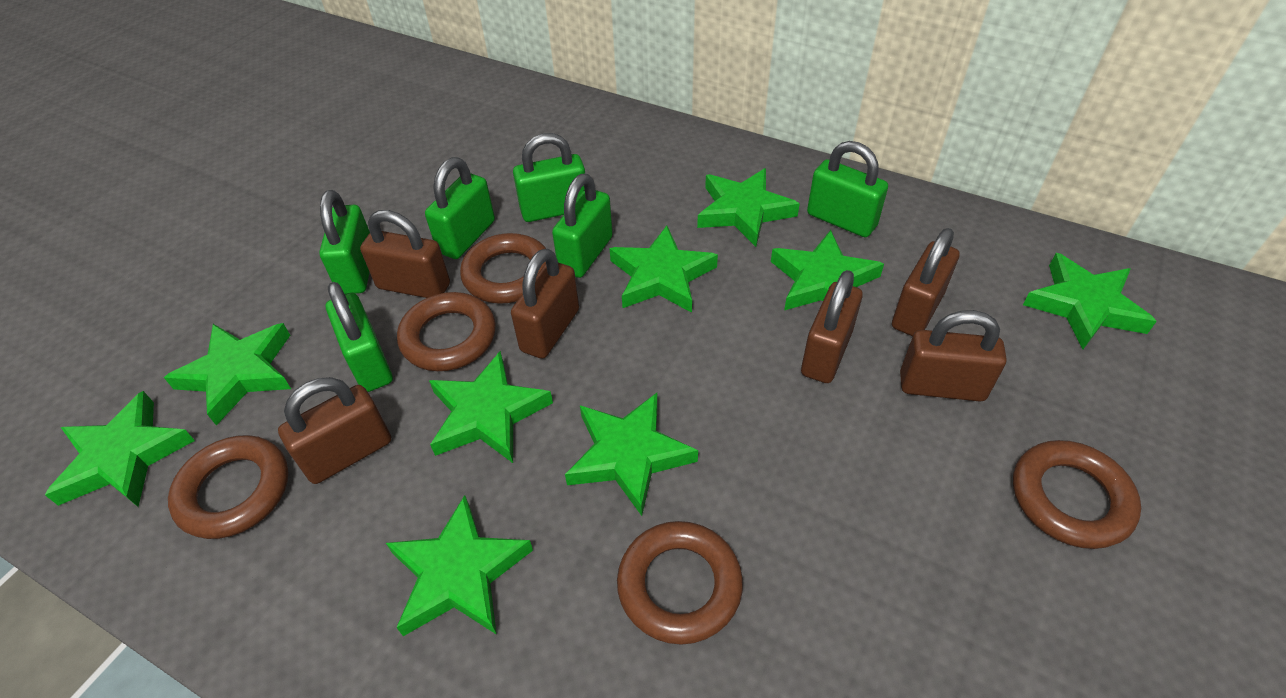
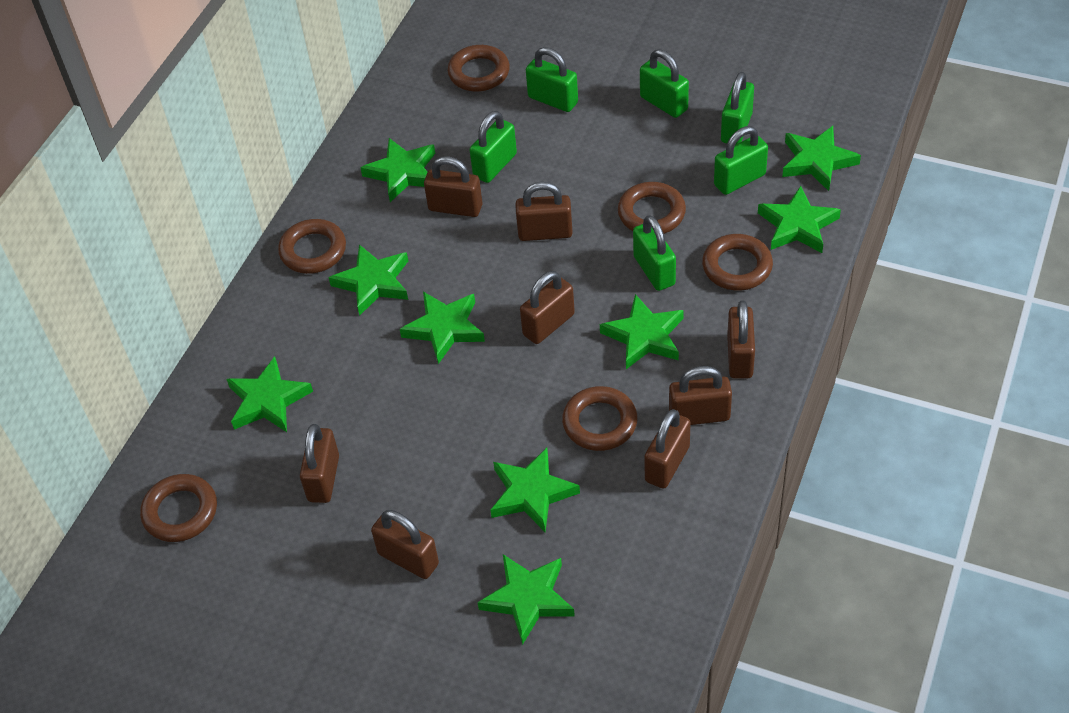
brown padlock: [278,377,391,484] [360,210,450,298] [511,248,579,359] [801,270,863,383] [892,228,960,336] [900,310,1007,402] = 6 -> [300,424,339,503] [371,510,439,579] [424,157,482,217] [515,182,573,241] [520,271,575,344] [644,409,691,489] [669,366,732,425] [727,300,755,379] = 8
brown ring: [168,435,288,539] [397,292,496,371] [460,233,546,304] [617,521,743,645] [1013,440,1141,549] = 5 -> [140,474,217,542] [278,219,346,274] [447,45,510,92] [562,386,638,451] [618,182,686,234] [702,234,773,290] = 6

